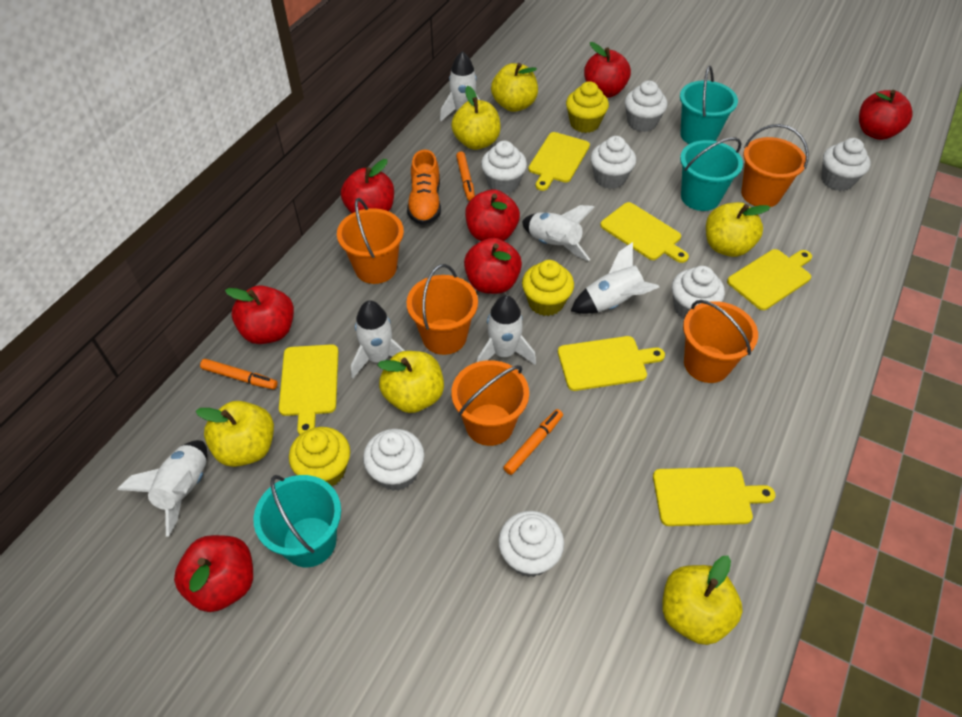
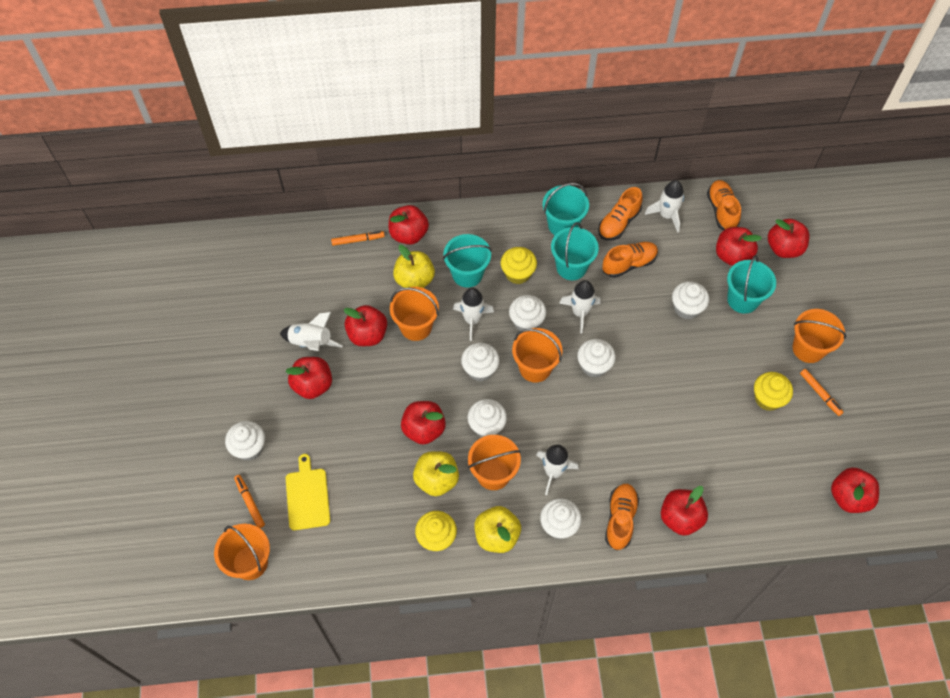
orange shoe: [407,149,441,225] = 1 -> [598,187,642,240] [602,242,658,278] [605,484,639,550] [707,180,741,230] = 4
red apple: [174,535,253,612] [225,285,294,344] [341,159,394,213] [464,238,522,294] [465,190,520,241] [584,42,631,98] [859,90,913,140] = 7 -> [286,357,332,399] [344,305,387,346] [389,205,429,245] [401,401,446,445] [661,486,708,536] [716,227,762,266] [768,219,810,258] [831,467,879,513] = 8
turquoise bucket: [254,475,341,567] [680,66,738,144] [680,137,743,211] = 3 -> [443,234,492,288] [543,183,589,235] [551,222,599,280] [727,255,776,314] = 4
white rocket: [117,440,207,537] [351,300,405,378] [440,51,480,121] [477,295,536,365] [522,205,594,261] [571,242,659,314] = 6 -> [280,312,343,351] [453,288,494,341] [536,444,579,495] [559,280,600,334] [645,180,684,233] = 5
yellow apple: [196,401,274,467] [378,351,444,413] [451,86,501,150] [491,63,538,112] [662,556,743,645] [706,202,771,257] = 6 -> [393,245,435,288] [413,451,459,496] [474,506,521,553] = 3
yellow cutting board: [279,344,339,435] [528,132,590,191] [558,336,665,391] [600,202,689,263] [653,467,775,526] [727,249,812,310] = 6 -> [286,454,330,530] = 1

